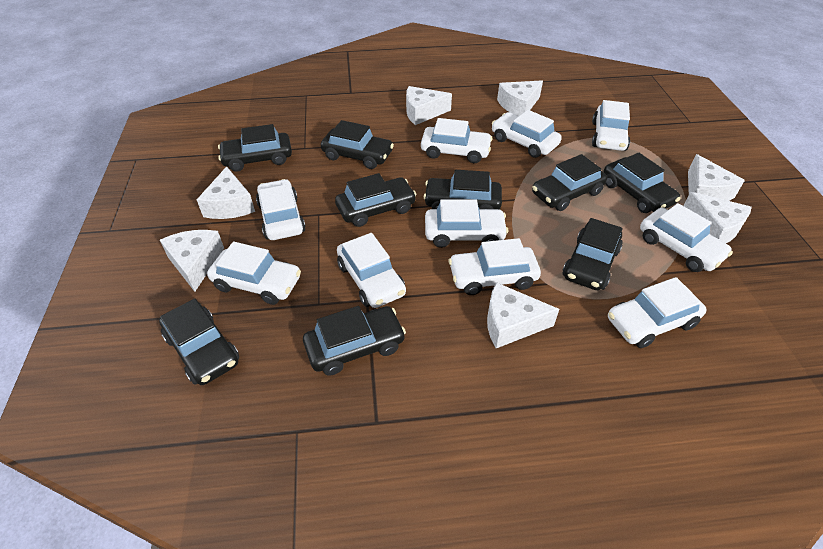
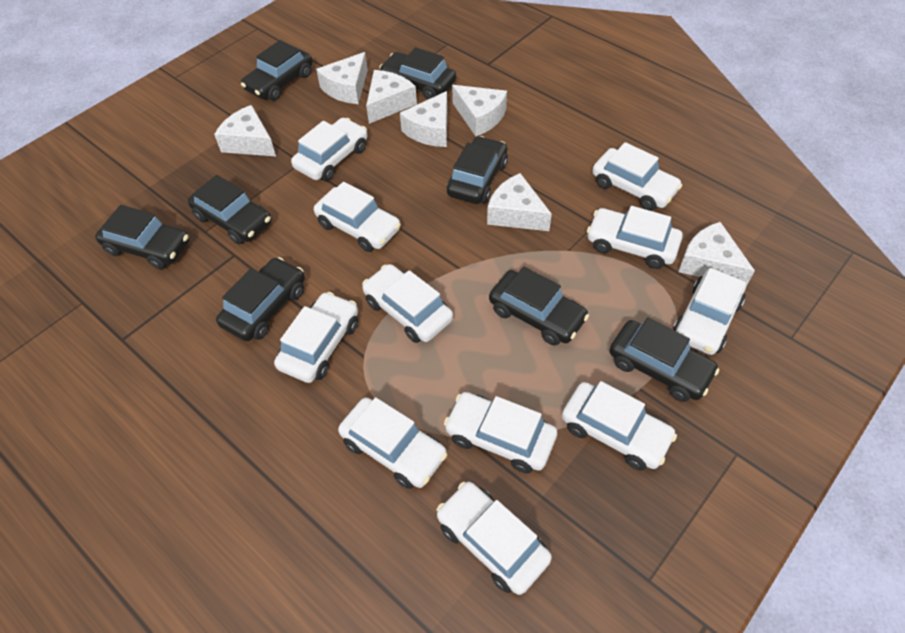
black car: [159,298,239,385] [218,124,292,172] [303,306,406,375] [321,120,394,169] [335,173,417,227] [424,170,502,210] [532,154,607,211] [562,218,623,290] [603,153,681,213] = 9 -> [95,205,189,269] [188,175,272,245] [216,257,305,341] [241,40,313,101] [379,47,456,99] [447,136,508,204] [489,267,589,345] [609,318,719,402] = 8
white car: [207,242,301,305] [256,179,306,240] [337,233,406,308] [421,118,493,163] [425,199,508,248] [449,238,541,295] [492,110,562,158] [592,100,630,151] [608,277,707,348] [640,203,733,272] = 10 -> [274,292,358,383] [291,118,368,181] [314,182,401,252] [338,397,447,489] [362,264,453,343] [437,482,552,595] [444,392,557,473] [562,381,677,470] [587,206,683,269] [592,142,682,211] [673,268,746,355] = 11

